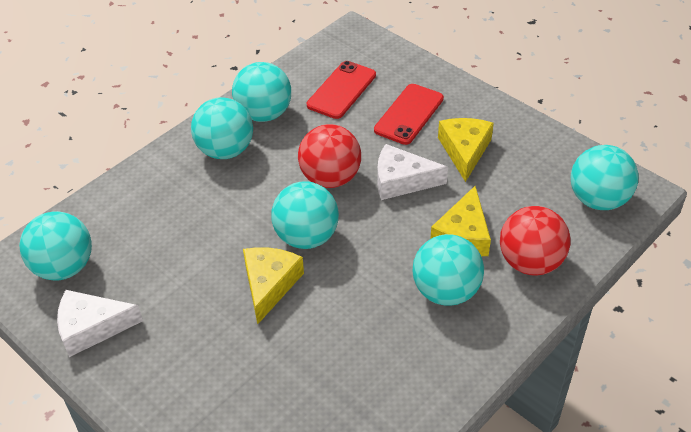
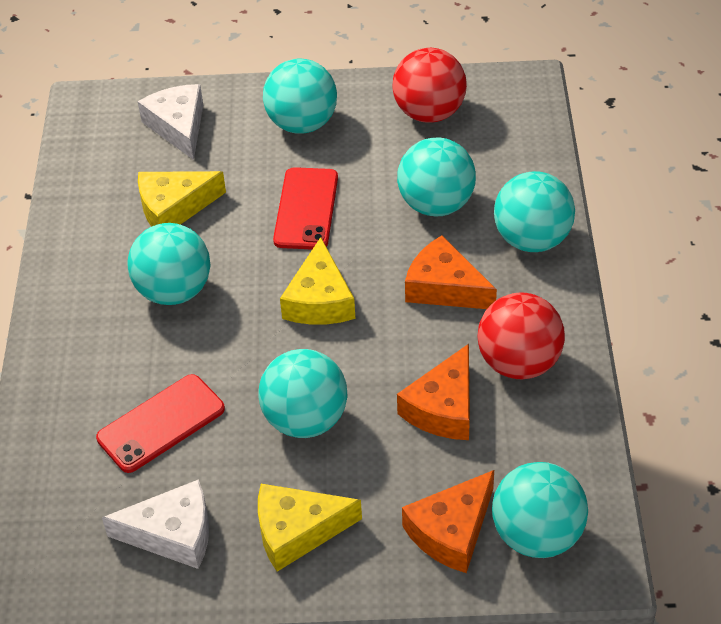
orange cheese: none = 0 -> [397,344,470,440] [402,470,494,573] [405,235,497,309] = 3

